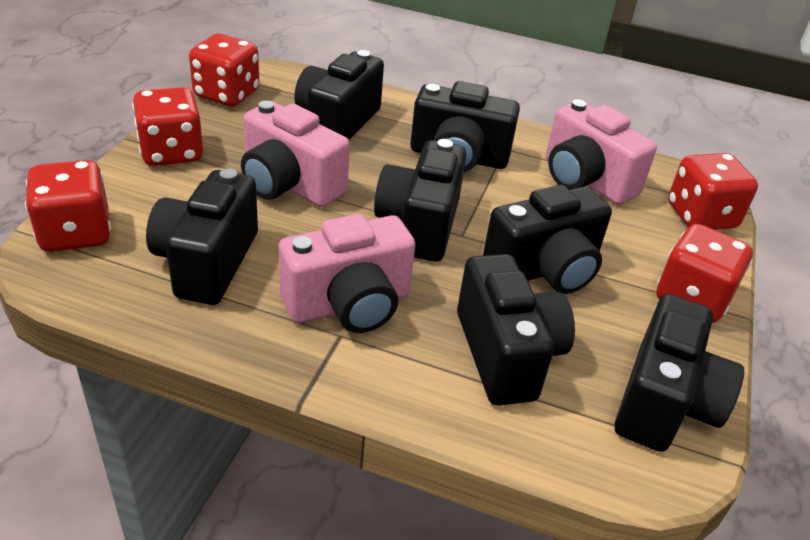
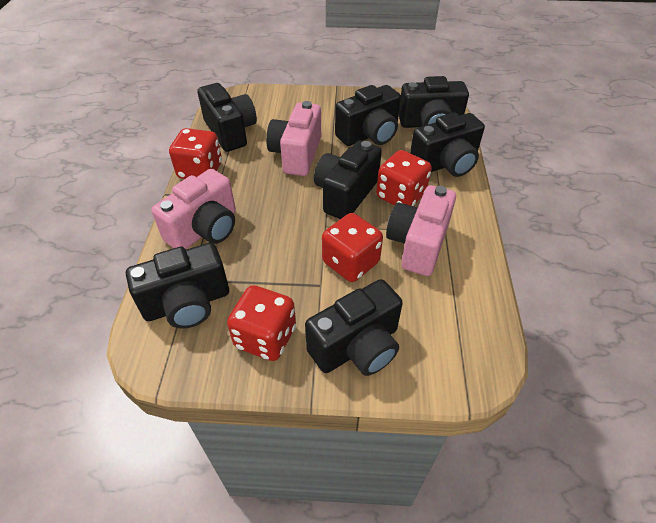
red dice: [25,160,111,252] [132,87,203,166] [189,33,260,107] [656,224,753,323] [668,153,758,230] = 5 -> [169,128,222,179] [227,285,296,361] [322,213,383,282] [376,150,432,206] = 4

